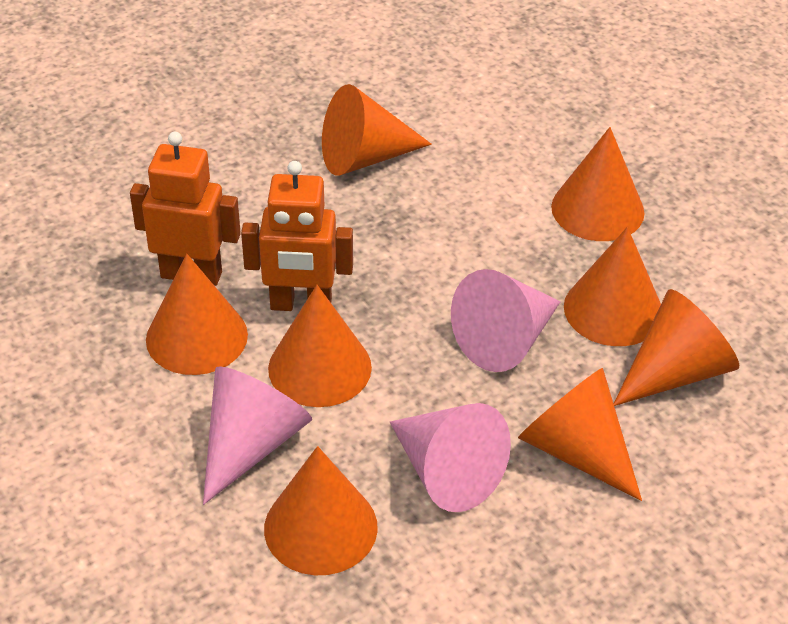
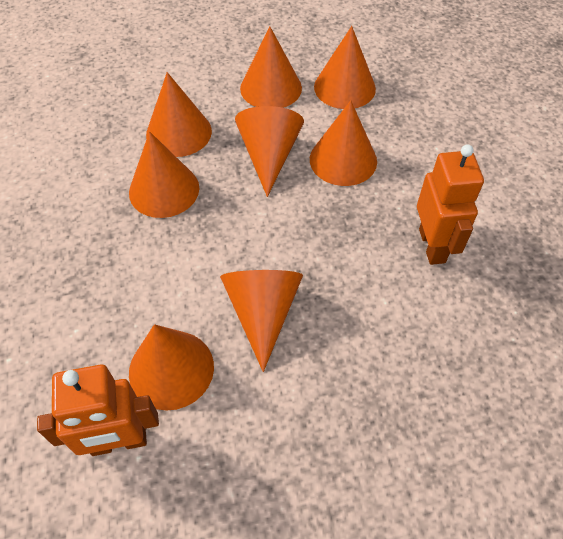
pink cone: [203,367,312,505] [390,403,511,512] [451,269,561,372] = 3 -> none = 0

